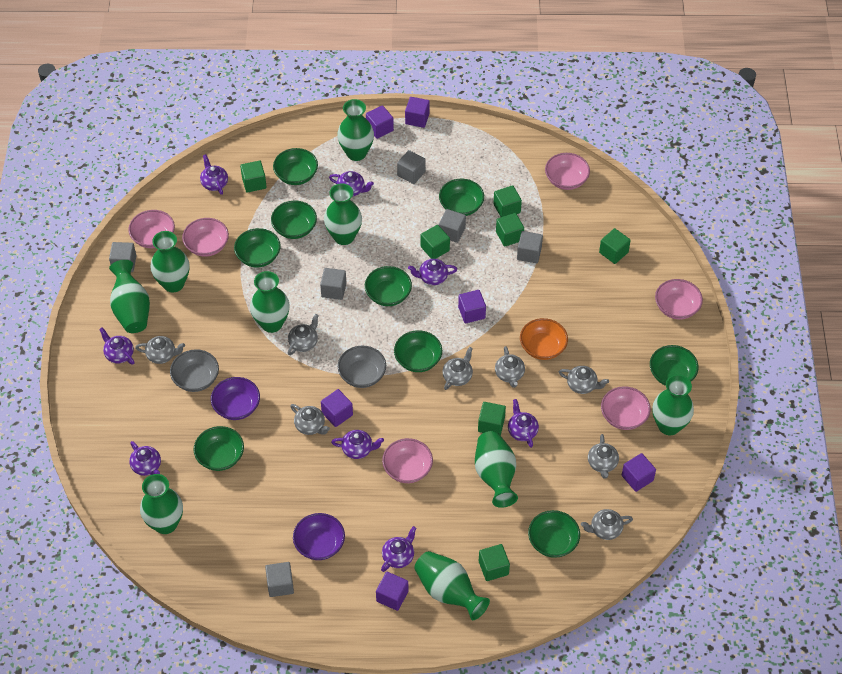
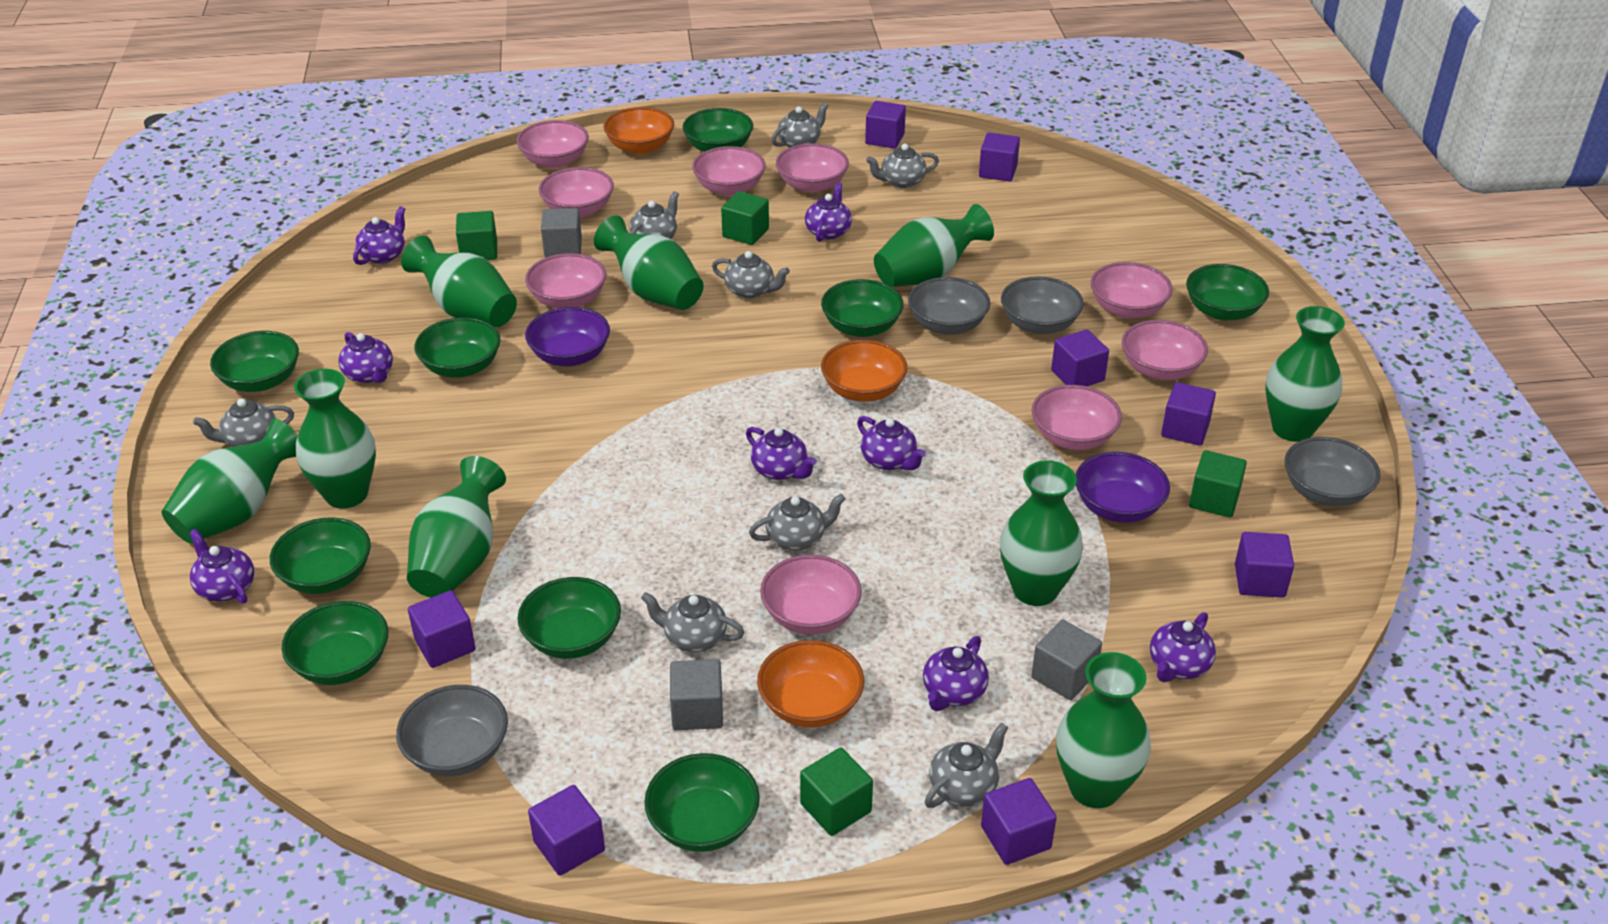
green cube: [240,161,267,193] [421,225,450,259] [478,402,506,435] [479,544,510,581] [493,185,522,217] [496,213,524,247] [599,228,631,264] = 7 -> [456,211,497,260] [721,191,769,245] [800,747,873,836] [1189,450,1247,518] = 4
grey bowl: [170,349,219,392] [338,346,386,388] = 2 -> [396,685,508,776] [908,277,991,335] [1001,277,1084,334] [1285,437,1381,506] = 4
grey cube: [109,242,136,272] [265,562,294,597] [320,268,346,300] [397,150,426,184] [439,209,466,243] [517,231,543,263] = 6 -> [541,208,582,258] [670,659,723,730] [1031,620,1102,700] = 3
orange bowl: [520,318,568,360] = 1 -> [604,107,674,154] [757,640,864,728] [821,340,907,402] = 3
pink bowl: [128,210,175,248] [182,218,229,257] [382,438,433,483] [545,153,590,190] [601,386,651,430] [655,279,703,319] = 6 -> [517,120,589,168] [525,253,606,308] [539,167,614,218] [692,146,766,196] [760,555,862,635] [776,143,849,193] [1032,385,1122,450] [1091,262,1173,319] [1122,320,1208,380] = 9
purple cube: [321,389,353,427] [366,105,394,139] [376,572,408,611] [405,97,430,128] [458,290,486,324] [622,453,656,492] = 6 -> [408,590,476,668] [528,785,605,876] [865,101,906,149] [979,133,1020,182] [981,778,1057,865] [1051,329,1109,386] [1161,382,1216,446] [1235,532,1294,598] = 8

